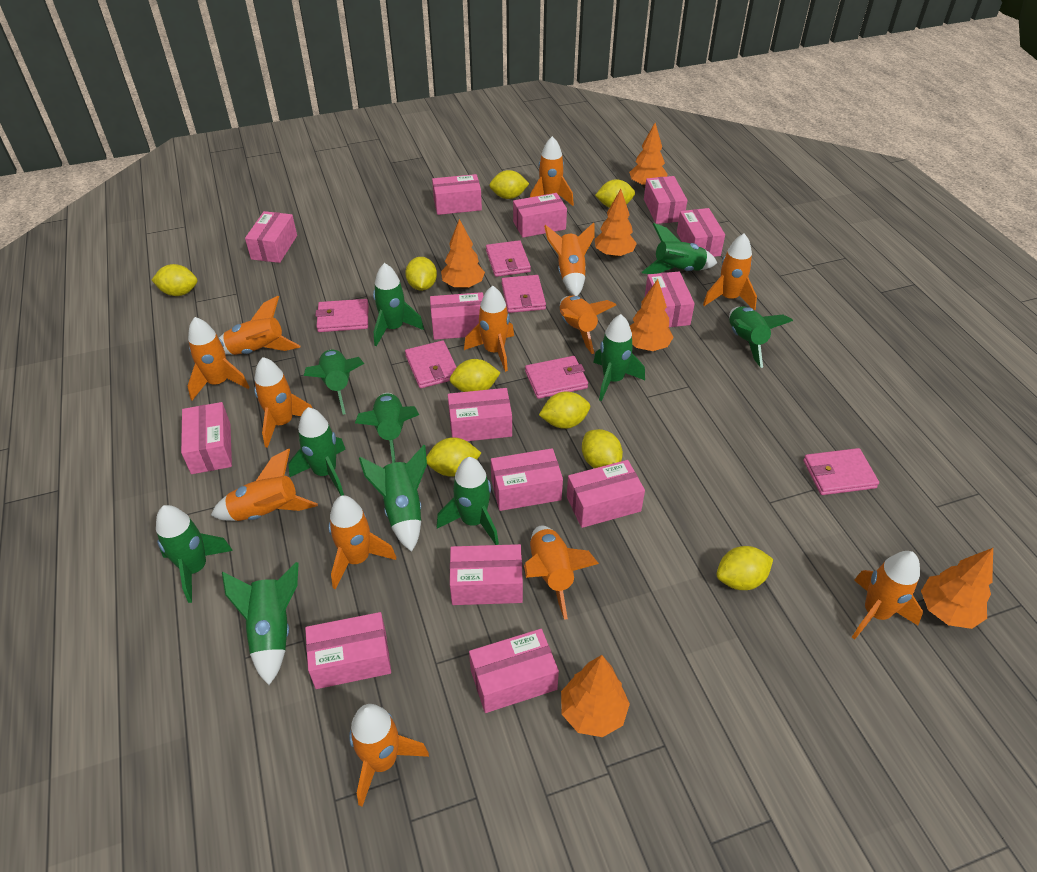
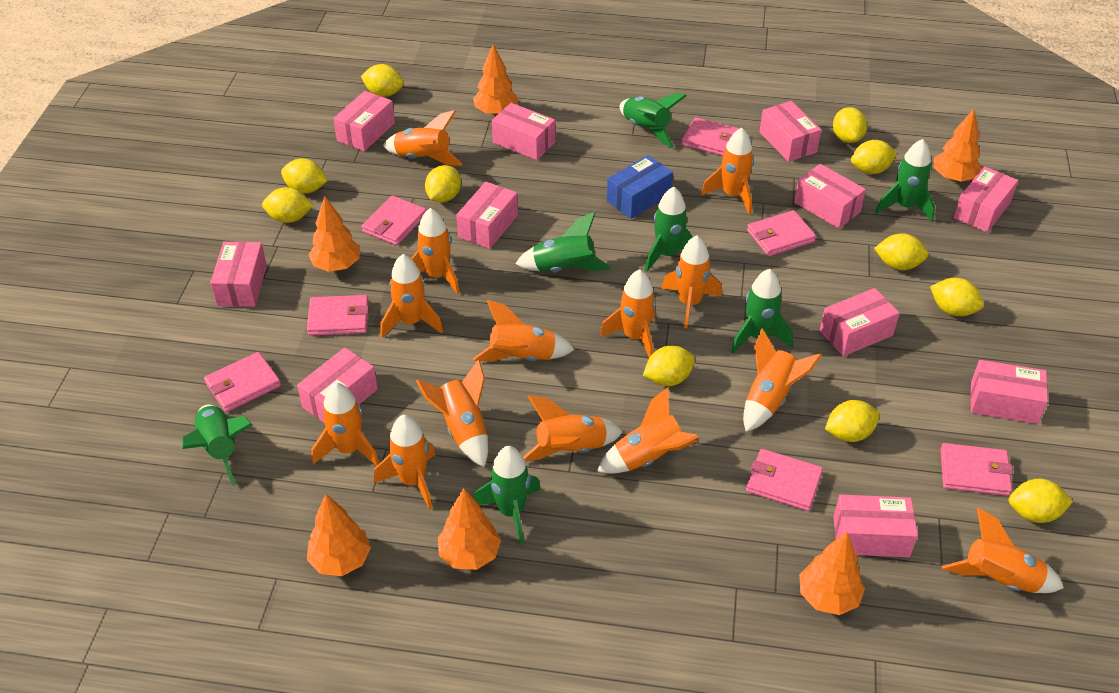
blue box: none = 0 -> [607,155,673,219] = 1
green rocket: [156,505,233,603] [222,562,299,685] [288,407,345,496] [304,349,364,415] [355,393,419,463] [359,445,427,552] [373,263,424,346] [436,457,499,545] [593,314,645,401] [642,223,717,274] [729,307,793,368] = 11 -> [182,405,252,486] [474,446,541,545] [515,212,611,272] [619,93,687,148] [645,187,693,272] [731,269,793,353] [875,139,935,222] = 7
orange rocket: [187,317,249,400] [211,449,318,521] [219,296,300,355] [254,357,312,448] [329,495,396,589] [349,704,429,807] [464,286,514,372] [524,526,599,620] [530,136,574,206] [544,222,595,296] [560,296,616,354] [703,234,757,311] [852,551,923,640] = 13 -> [311,383,379,466] [374,415,436,510] [380,254,443,338] [383,110,463,166] [411,208,460,294] [416,359,488,467] [473,300,575,362] [523,396,623,461] [597,387,698,474] [600,269,656,358] [661,235,722,328] [701,128,754,214] [743,328,822,432] [942,508,1064,593] = 14
pink box: [181,402,232,474] [245,211,297,263] [305,612,391,689] [430,292,483,340] [432,174,482,215] [448,388,512,441] [450,544,523,605] [469,629,559,713] [491,448,563,511] [513,193,567,238] [567,460,645,528] [644,176,687,224] [645,272,695,327] [677,208,725,257] = 14 -> [210,242,267,307] [297,347,378,423] [333,91,395,151] [456,182,518,249] [492,103,555,160] [760,101,821,162] [794,164,866,229] [820,288,900,356] [833,494,918,557] [954,166,1018,232] [970,360,1048,424] = 11
pink wallet: [315,299,369,332] [405,341,457,388] [486,240,531,277] [501,275,546,313] [525,356,588,399] [803,448,879,495] = 6 -> [204,352,281,412] [307,295,369,336] [362,196,427,246] [681,117,740,156] [746,449,823,511] [747,210,816,256] [940,443,1013,496] = 7
yellow lemon: [152,264,197,296] [405,257,437,291] [426,437,481,477] [450,359,500,392] [489,170,529,199] [539,391,590,429] [582,429,623,468] [595,179,635,208] [716,546,773,590] = 9 -> [262,187,313,223] [281,158,327,193] [361,64,404,97] [425,165,461,203] [643,346,695,386] [825,400,880,442] [833,107,867,143] [851,140,897,174] [874,233,928,270] [930,278,984,316] [1008,479,1073,523] = 11

